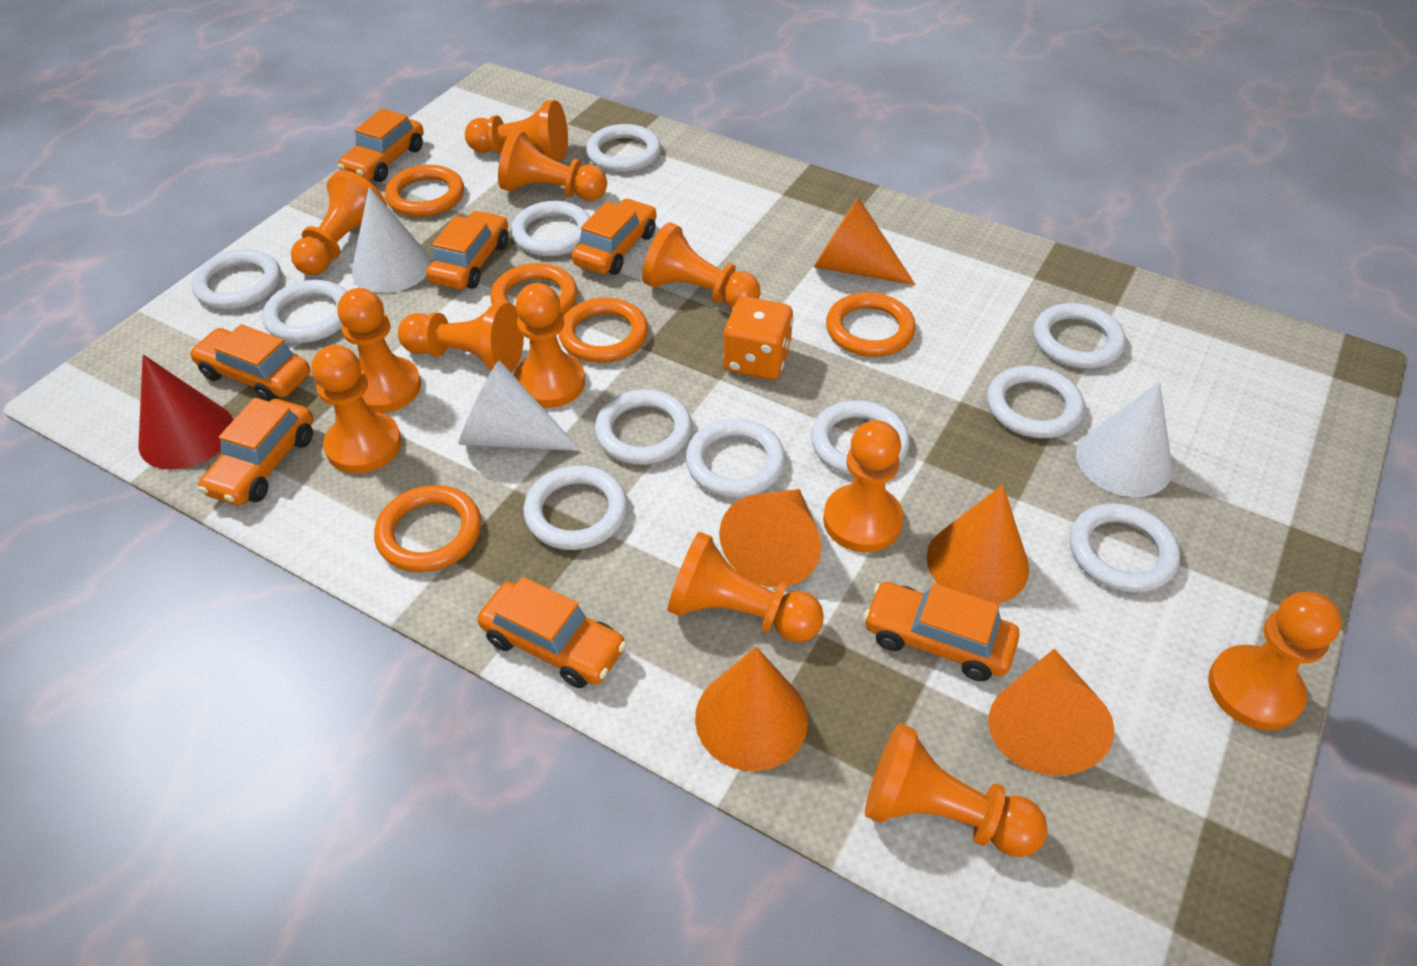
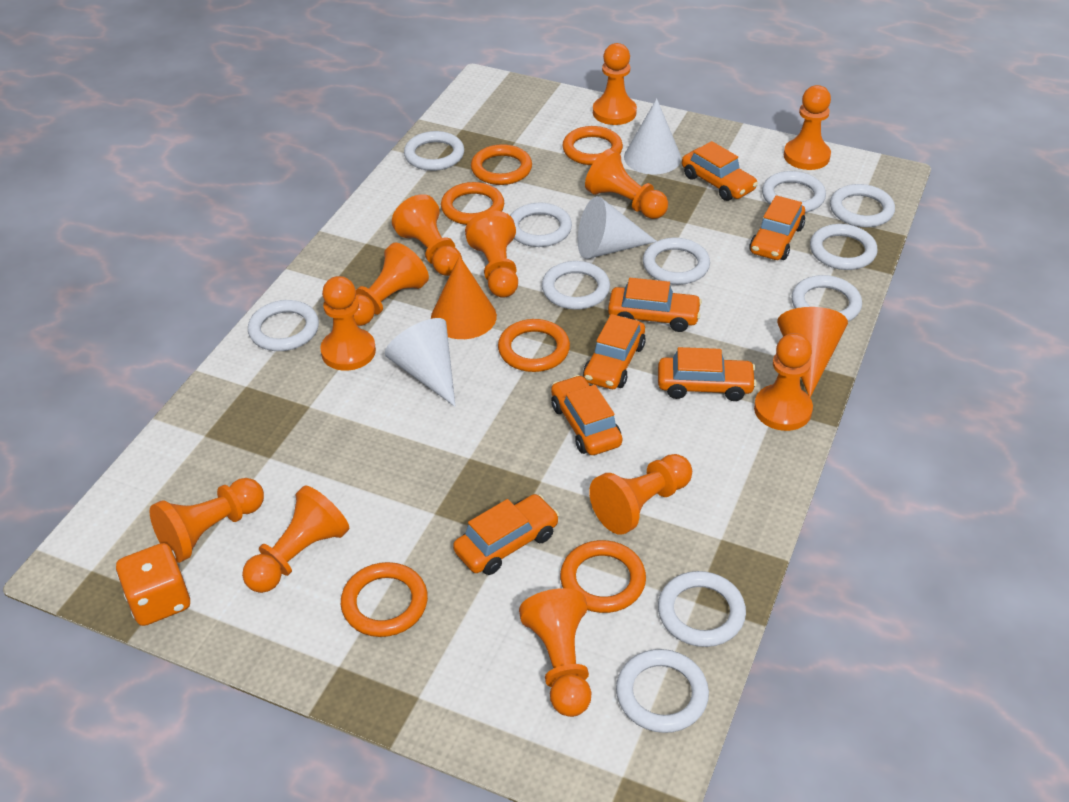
orange cone: [695,647,808,771] [719,489,821,587] [814,197,916,285] [927,485,1029,604] [988,649,1114,776] = 5 -> [431,256,497,339] [777,307,848,397] = 2
orange ring: [374,485,481,572] [385,165,464,217] [490,263,578,315] [559,298,648,363] [826,292,916,357] = 5 -> [341,562,428,637] [441,182,504,225] [471,144,532,185] [498,319,570,372] [560,540,646,613] [562,126,623,165] = 6
red cone: [138,354,233,470] = 1 -> none = 0

